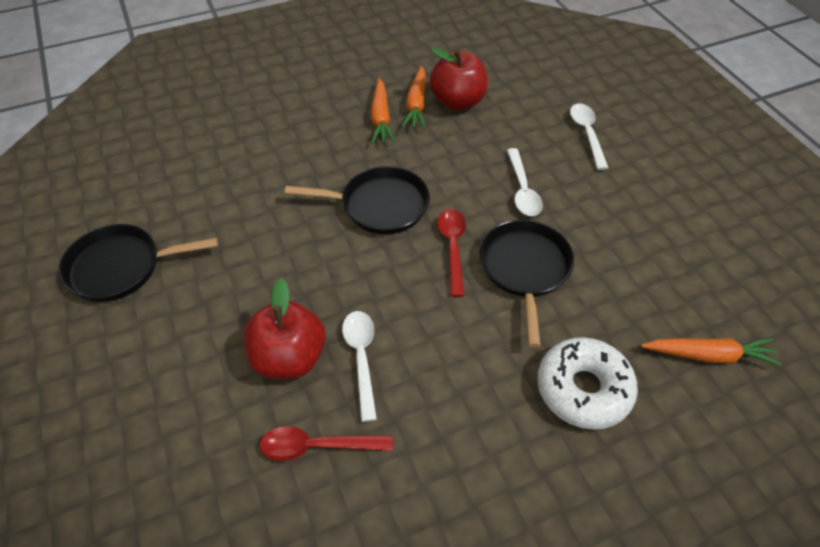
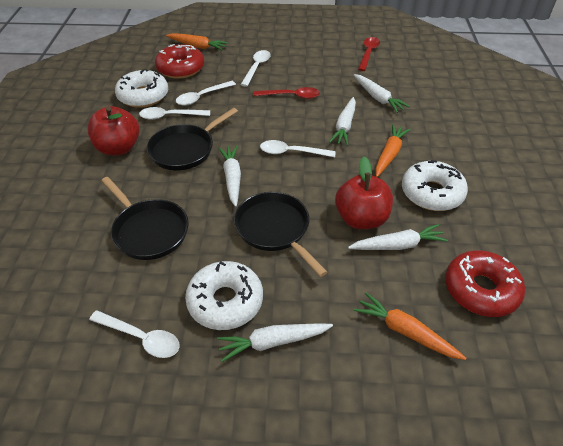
red donut: none = 0 -> [155,44,204,79] [445,250,525,317] = 2
white carrot: none = 0 -> [217,323,333,362] [218,145,241,207] [329,97,356,146] [348,224,448,250] [354,74,410,113] = 5
white donut: [537,337,638,430] = 1 -> [115,69,168,108] [185,261,263,330] [402,160,468,211] = 3
white spoon: [342,311,377,422] [507,148,543,216] [570,103,608,170] = 3 -> [89,310,180,358] [139,107,210,120] [176,81,236,106] [240,50,271,87] [260,140,336,157] = 5

